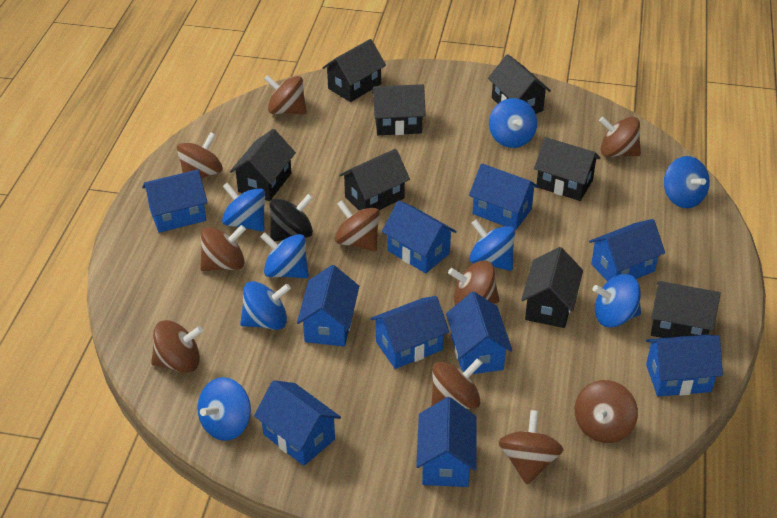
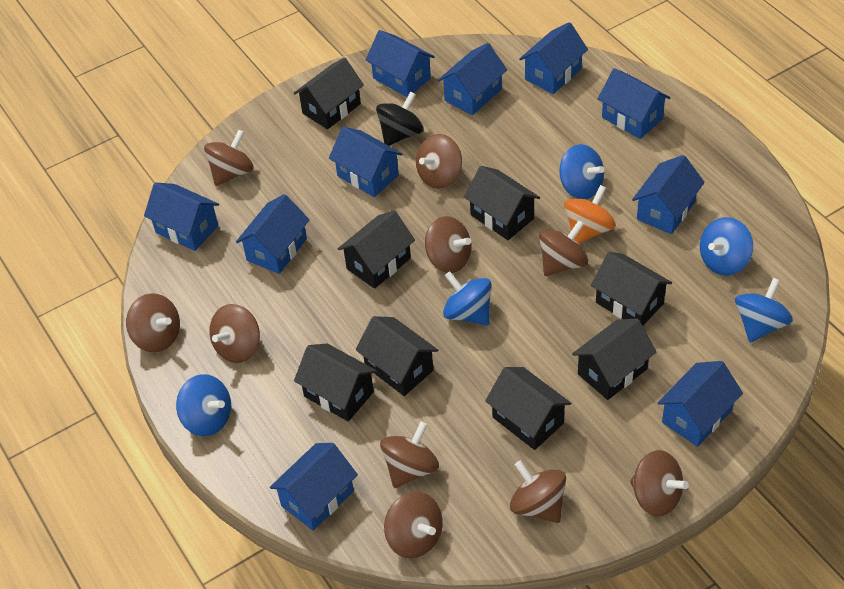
blue spinning top: [197,377,251,441] [222,182,265,232] [240,281,291,330] [261,232,309,278] [470,219,515,271] [489,98,537,148] [593,274,641,328] [664,156,710,208] = 8 -> [176,374,231,436] [443,271,492,326] [559,144,604,199] [700,217,753,275] [735,278,793,343] = 5
orange spinning top: none = 0 -> [564,185,616,243] = 1

